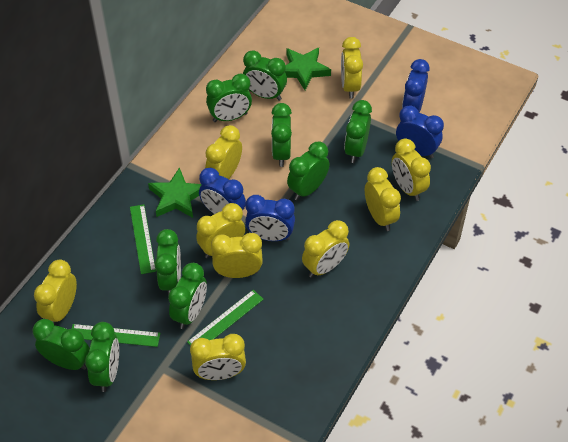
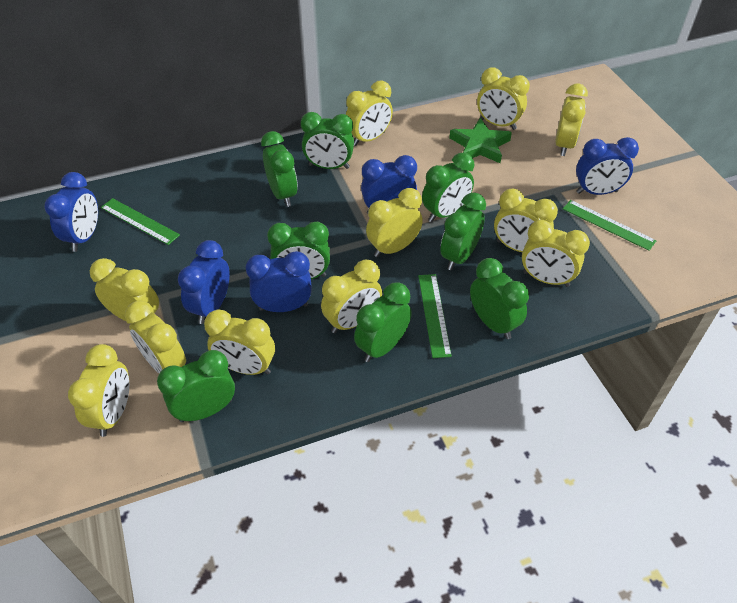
blue clock: [199,167,246,214] [245,195,295,241] [396,105,444,158] [402,59,430,113] = 4 -> [45,172,98,252] [178,240,230,324] [246,251,312,312] [361,155,417,214] [576,137,639,195] = 5
green clock: [33,319,89,370] [85,322,119,392] [155,229,181,296] [168,263,207,329] [206,74,252,122] [243,50,287,101] [271,103,292,167] [287,142,329,200] [344,100,372,163] = 9 -> [157,350,235,422] [261,131,298,207] [267,222,330,279] [301,112,354,169] [354,282,412,362] [422,153,475,222] [440,192,486,270] [470,258,529,339] = 8
green star: [148,167,202,218] [285,48,331,90] = 2 -> [449,118,512,163] = 1
yellow clock: [34,260,77,325] [190,334,246,380] [196,203,245,258] [205,125,242,179] [211,233,263,278] [302,220,349,278] [341,37,363,99] [365,167,401,231] [392,139,431,201] = 9 -> [68,344,129,437] [89,258,159,321] [125,301,186,373] [204,310,275,375] [321,260,382,333] [346,80,393,146] [366,188,423,257] [477,67,530,130] [494,189,558,252] [522,220,590,287] [555,83,588,156] = 11

